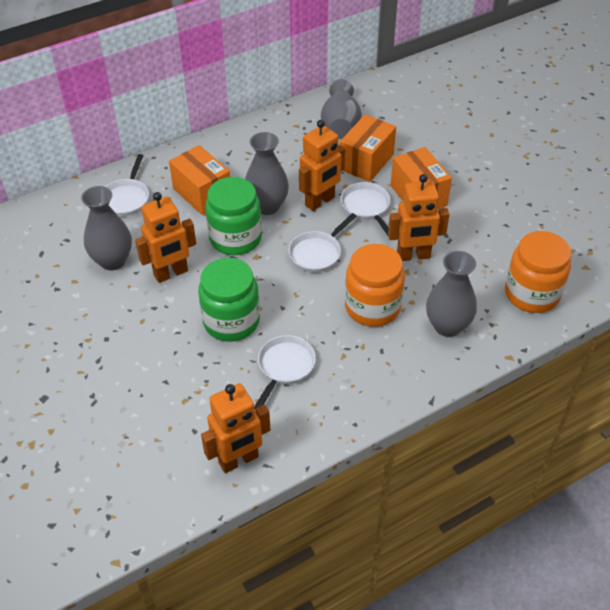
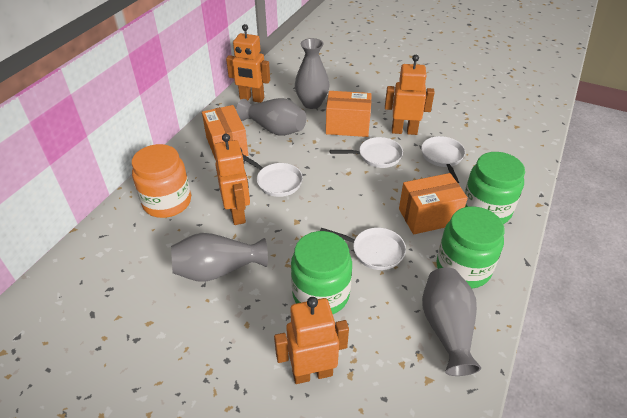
green jar: [198,258,260,342] [205,177,262,255] = 2 -> [291,231,352,314] [437,206,505,289] [464,152,525,224] = 3
orange jar: [345,244,405,327] [505,231,571,313] = 2 -> [132,144,191,218] = 1

